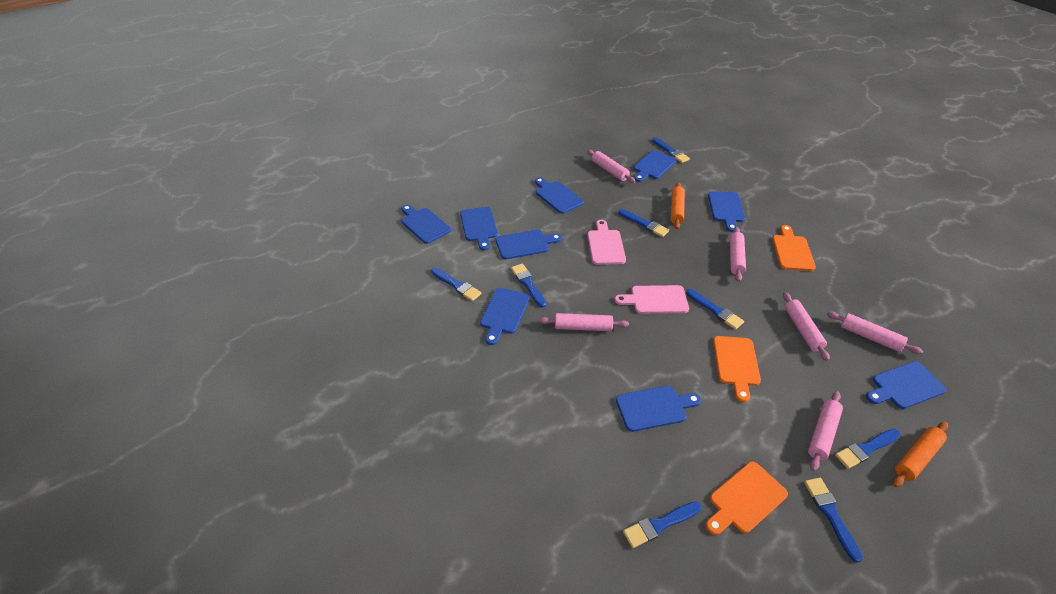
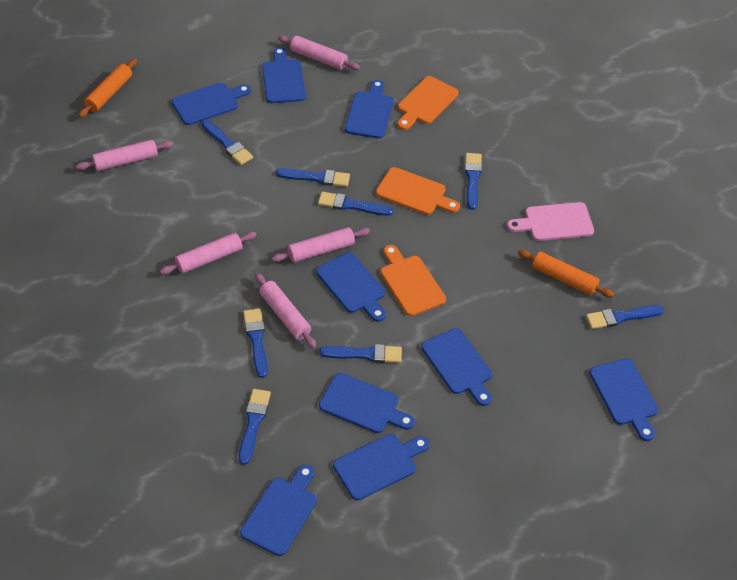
pink cutting board: [587,220,626,265] [615,285,689,314] = 2 -> [507,202,594,241] = 1
pink rolling pin: [539,313,629,331] [587,150,636,183] [730,227,746,282] [783,292,830,361] [808,391,843,471] [827,311,923,354] = 6 -> [76,140,174,171] [160,232,257,275] [255,273,316,348] [272,227,370,263] [278,35,360,70] = 5

